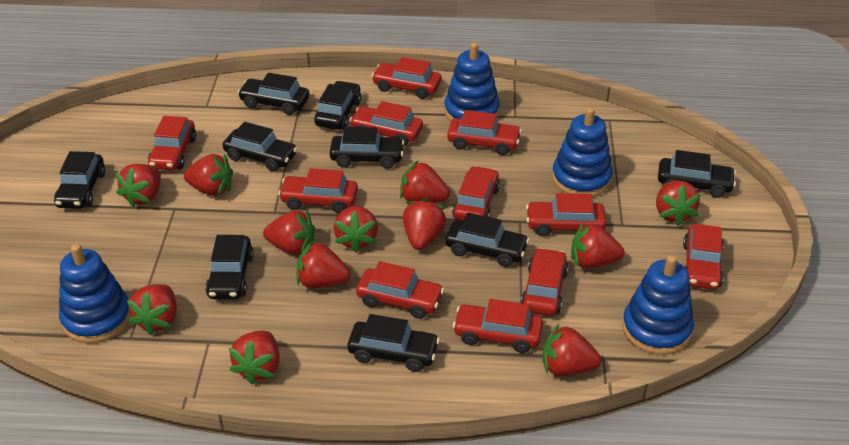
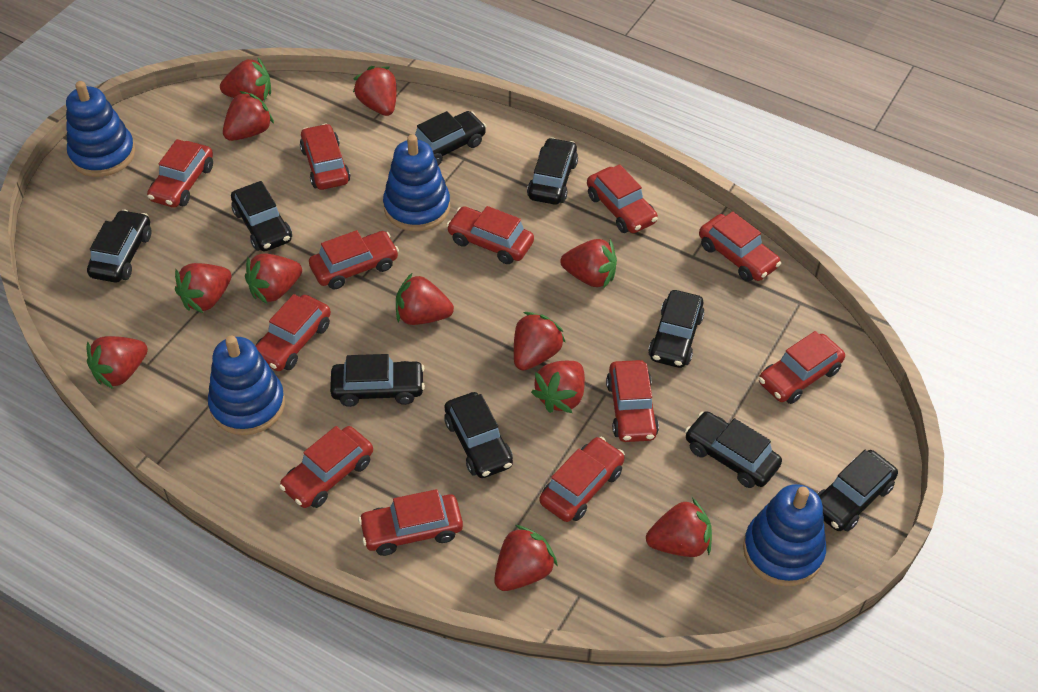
red car: [148,116,196,170] [278,168,358,213] [349,101,423,146] [356,261,444,319] [371,57,441,99] [447,110,522,155] [452,166,500,221] [453,299,543,353] [521,248,568,316] [526,193,606,236] [683,223,724,289] = 11 -> [147,139,213,208] [256,294,331,371] [279,426,373,508] [300,123,350,190] [309,230,399,289] [358,489,463,556] [446,206,534,264] [540,437,625,522] [587,164,658,233] [606,360,659,442] [699,211,781,282] [759,331,845,404] = 12

